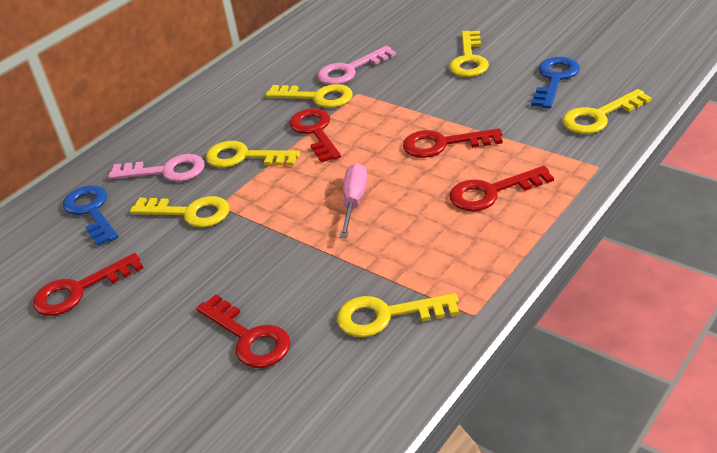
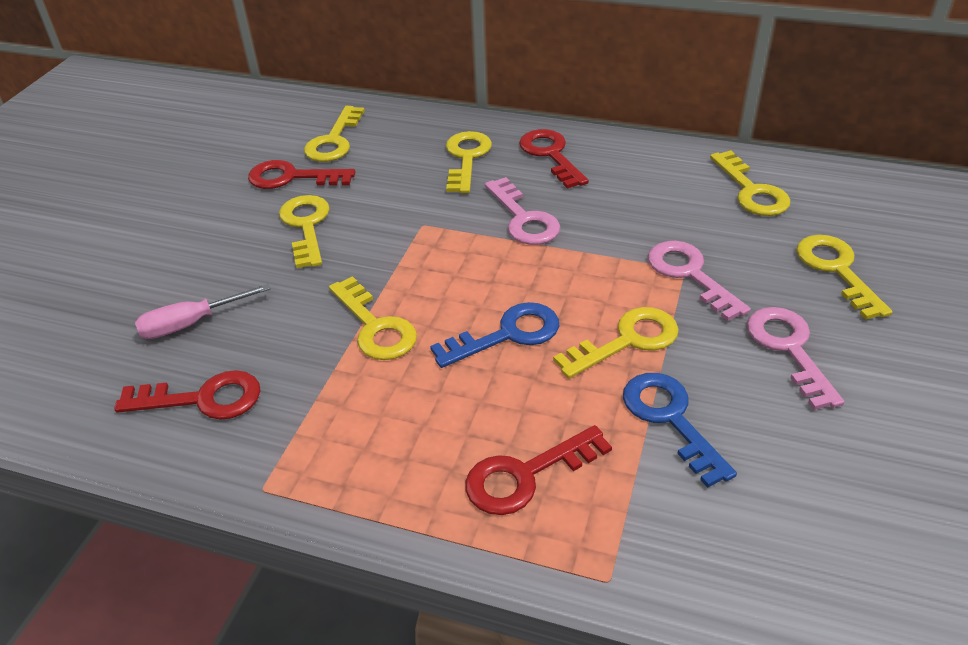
pink key: [108,154,205,182] [317,46,396,85] = 2 -> [485,177,560,245] [648,241,751,321] [747,307,844,410] = 3
red key: [33,253,143,316] [196,294,290,368] [289,108,341,163] [403,128,502,158] [449,166,554,211] = 5 -> [114,370,261,420] [248,160,355,189] [465,425,612,515] [519,129,589,189] = 4
yellow key: [130,196,230,228] [206,141,300,168] [265,84,353,108] [337,293,459,337] [449,31,489,77] [562,89,652,134] = 6 -> [279,195,330,268] [304,106,365,162] [329,276,417,360] [446,131,492,193] [553,307,679,379] [710,150,790,216] [796,235,892,320] = 7

